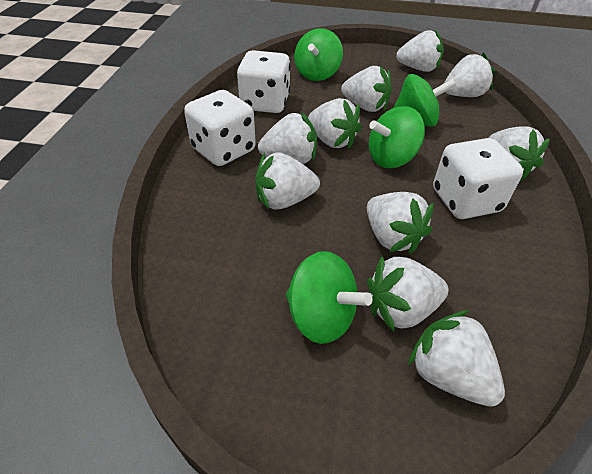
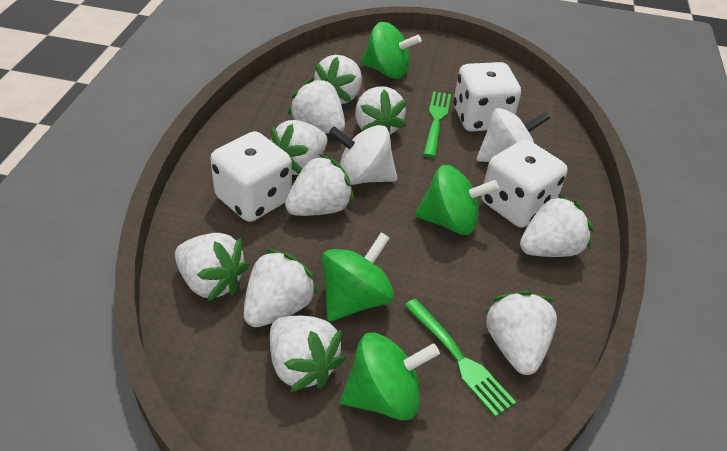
green fork: none = 0 -> [404,299,516,417] [423,91,451,158] = 2
white spinning top: none = 0 -> [329,125,397,185] [477,108,550,162] = 2

